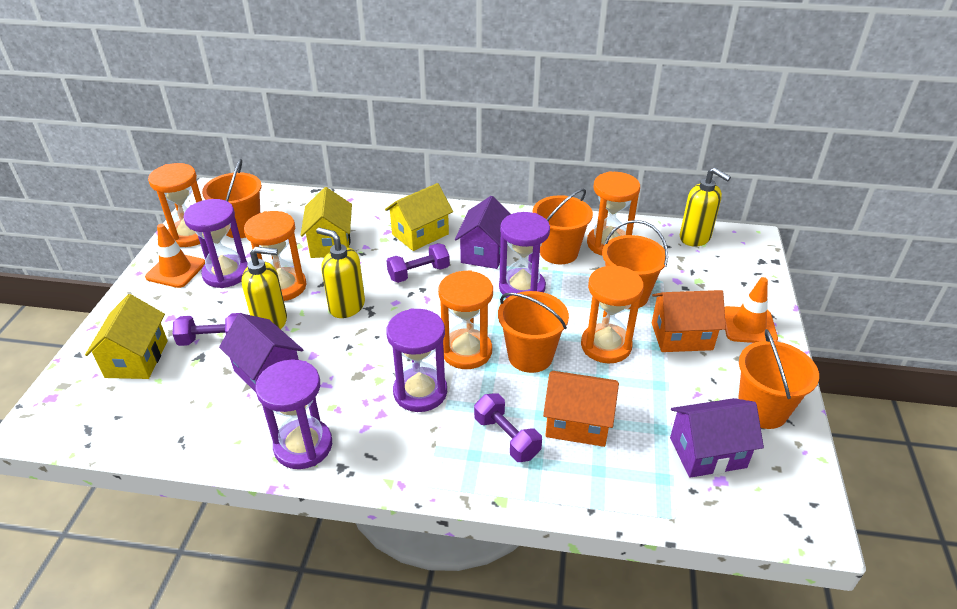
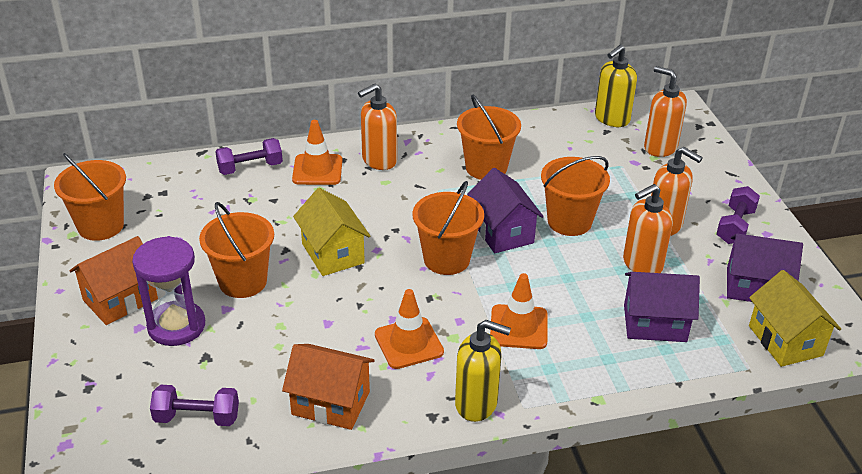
orange hourglass: [148,163,202,247] [244,211,307,301] [438,270,493,369] [581,265,644,363] [587,171,640,255] = 5 -> none = 0
orange soap dispenser: none = 0 -> [358,83,397,170] [623,184,673,273] [644,66,687,157] [651,147,703,236] = 4
orange traffic cone: [145,224,205,288] [724,277,778,343] = 2 -> [292,120,342,185] [375,289,444,369] [490,273,548,349] = 3
purple hourglass: [183,199,248,288] [255,359,332,469] [386,308,447,412] [499,212,550,298] = 4 -> [132,236,205,346] = 1
yellow house: [85,294,168,379] [301,187,352,258] [385,183,453,251] = 3 -> [293,188,370,276] [749,270,841,367] = 2
yellow soap dispenser: [241,247,287,329] [316,227,365,318] [680,168,731,247] = 3 -> [455,320,511,422] [595,45,637,127] = 2

